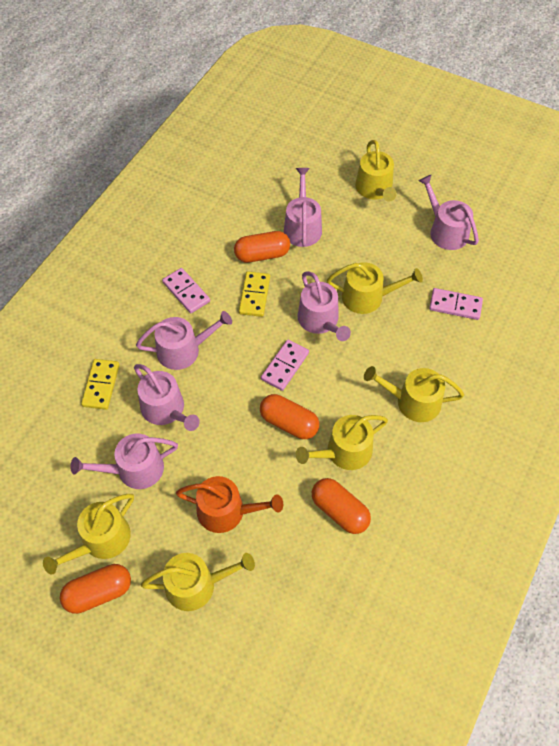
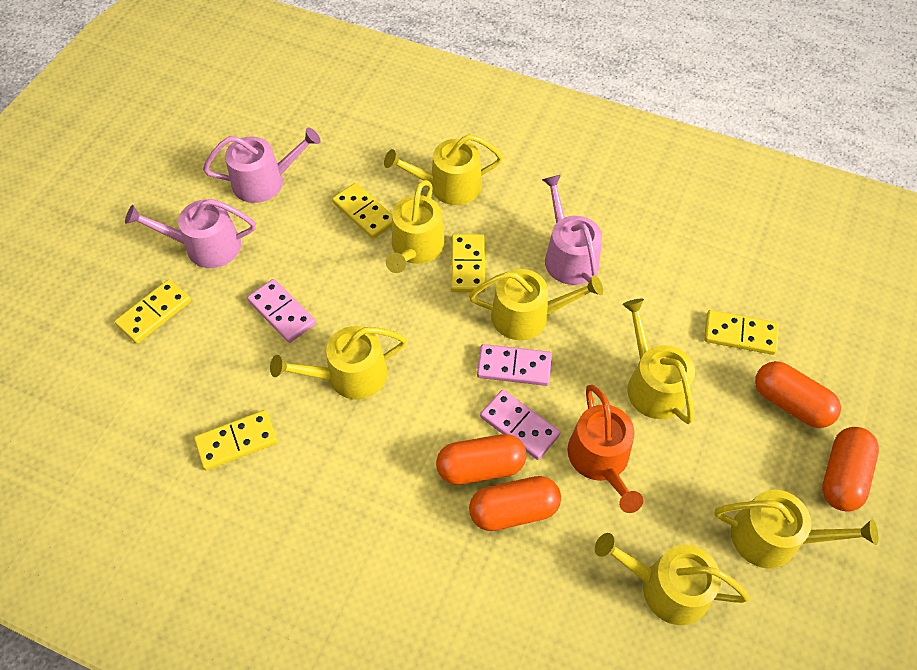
pink watering can: [70,434,178,489] [134,364,200,431] [136,311,232,370] [284,168,322,247] [298,271,351,341] [418,175,479,250] = 6 -> [125,199,256,268] [203,127,321,203] [542,175,602,285] = 3
yellow domino: [81,359,120,410] [239,272,270,317] = 2 -> [114,279,191,344] [194,410,278,470] [332,183,392,239] [451,234,485,292] [704,310,779,355] = 5
yellow watering can: [43,494,134,575] [141,553,255,611] [296,415,388,470] [327,262,423,314] [355,140,397,201] [364,366,465,422] = 6 -> [270,326,407,399] [384,134,503,205] [386,180,445,273] [469,269,603,340] [595,533,750,625] [622,299,695,424] [714,490,878,569] = 7

